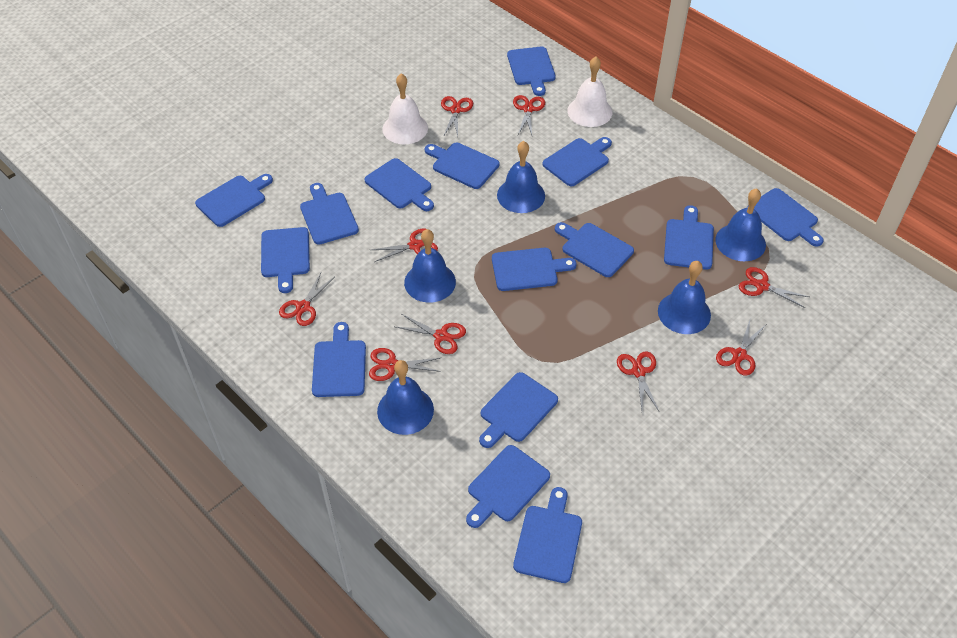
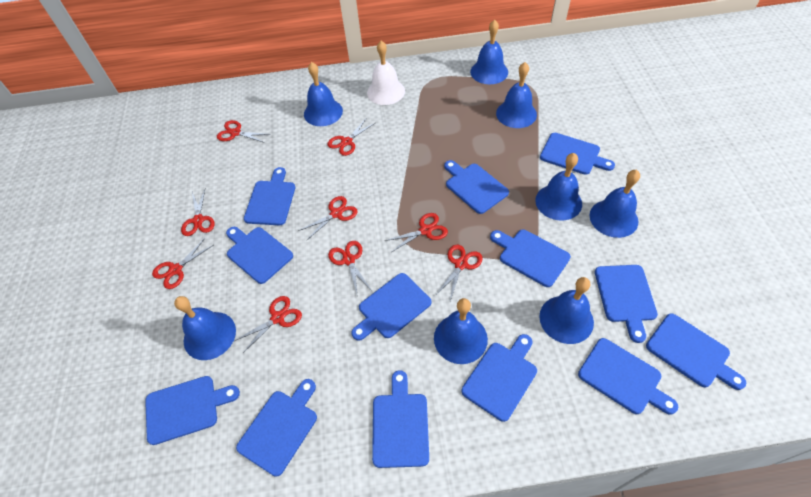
blue bell: [377,360,434,435] [404,229,456,303] [497,141,545,213] [658,261,711,334] [715,188,766,261] = 5 -> [174,296,236,360] [304,62,343,126] [434,298,488,364] [470,20,508,84] [496,62,537,128] [535,153,582,221] [539,277,594,344] [589,170,640,238] = 8
blue cutting board: [195,174,273,227] [261,227,310,293] [300,183,359,245] [312,322,366,397] [365,158,434,211] [425,143,499,189] [466,445,550,528] [479,372,558,448] [492,248,577,291] [507,47,556,96] [513,487,582,583] [542,137,612,186] [555,222,634,277] [664,205,714,270] [747,188,824,247] = 15 -> [145,376,240,445] [226,227,293,284] [236,379,317,477] [244,167,295,225] [351,273,431,341] [372,370,429,468] [444,160,509,214] [462,334,537,422] [490,229,571,287] [540,133,615,175] [578,338,678,415] [595,265,658,343] [646,314,746,390] = 13
white bell: [382,73,428,144] [567,57,612,127] = 2 -> [367,41,405,105] = 1

